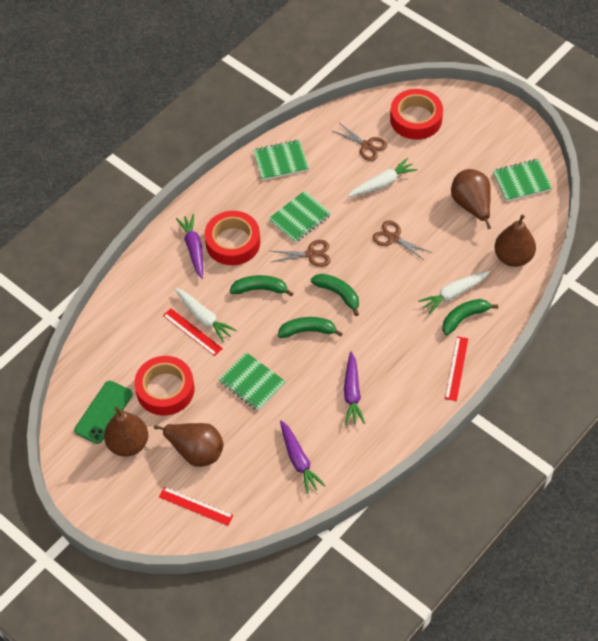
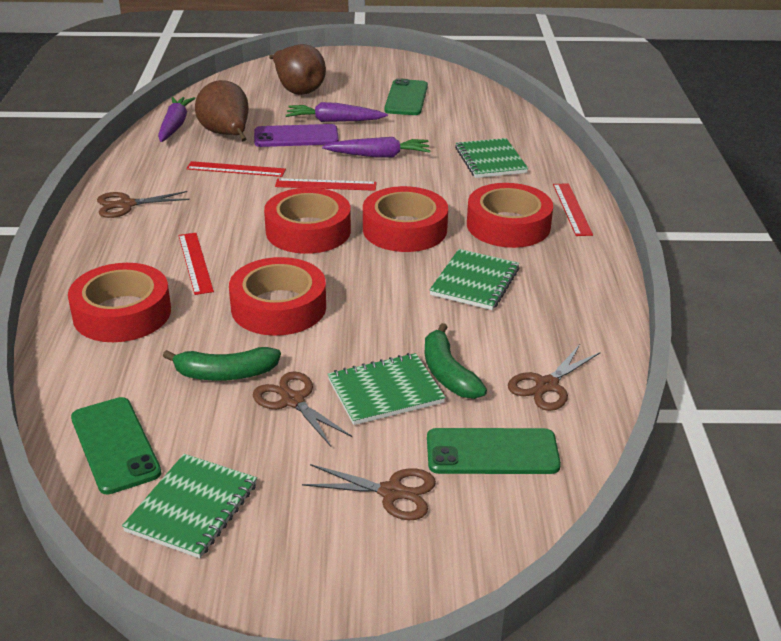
brown pear: [104,406,148,457] [154,423,224,467] [451,169,491,229] [495,215,536,267] = 4 -> [195,80,249,141] [269,44,326,95] = 2
brown scissors: [271,240,331,267] [333,123,387,161] [373,220,432,261] = 3 -> [97,191,190,218] [253,372,352,447] [302,464,436,520] [508,344,601,411] = 4
green banana: [230,275,293,296] [278,317,343,338] [311,274,359,316] [442,299,498,335] = 4 -> [163,347,281,381] [425,323,487,399] = 2
green phone: [74,381,132,444] = 1 -> [71,397,161,494] [384,78,428,115] [427,428,561,474] = 3
purple phone: none = 0 -> [254,124,339,147] = 1
red ruler: [159,487,234,526] [163,308,223,356] [445,336,468,401] = 3 -> [179,233,214,295] [186,161,286,177] [275,178,377,191] [553,183,593,236] = 4
red tape: [134,356,194,416] [204,211,260,265] [390,89,443,140] = 3 -> [68,263,171,342] [229,257,326,336] [264,188,351,254] [363,186,448,252] [467,183,553,248] = 5
white carrot: [175,288,237,342] [348,158,418,197] [418,271,490,315] = 3 -> none = 0

